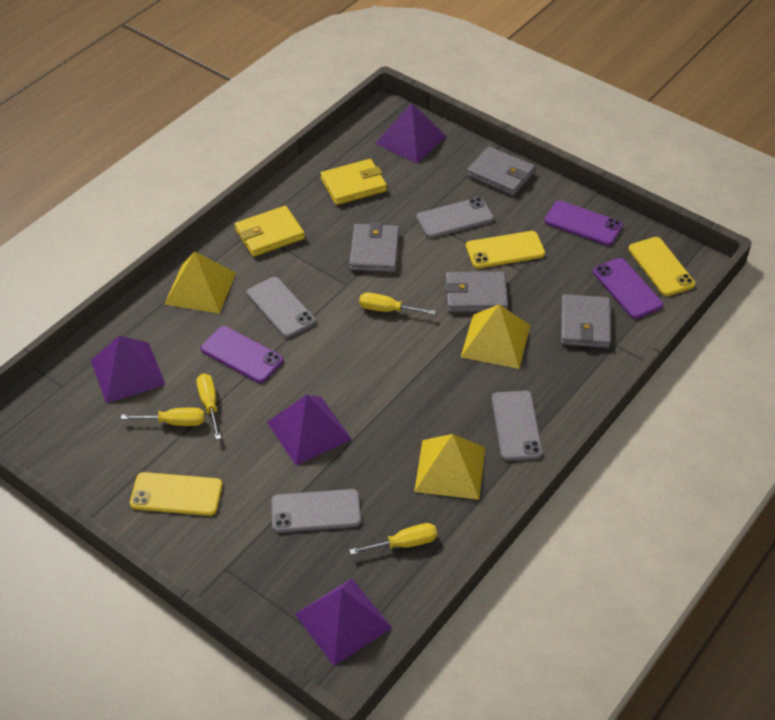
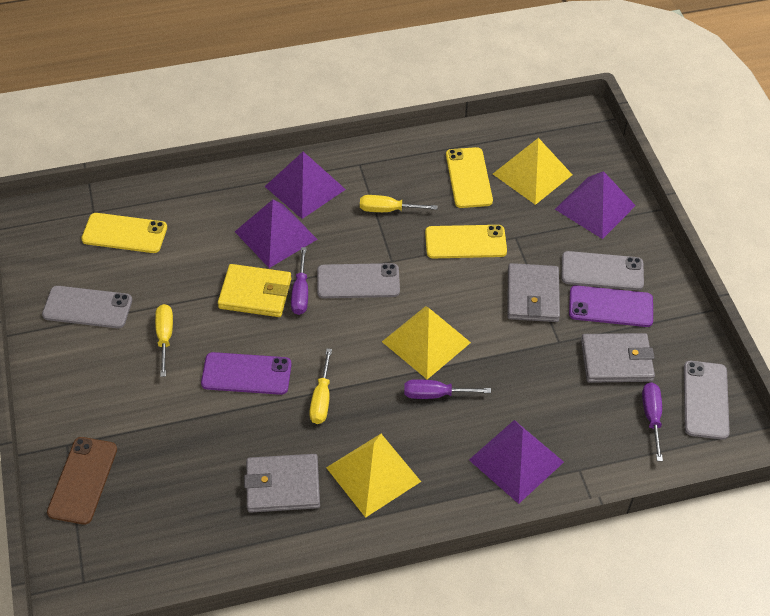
brown phone: none = 0 -> [47,437,117,525] = 1
grey wallet: [349,222,399,272] [445,272,508,312] [467,147,535,196] [561,294,611,348] = 4 -> [244,454,320,513] [507,263,560,322] [581,333,655,383] = 3
purple phone: [201,326,283,383] [544,201,623,246] [593,258,663,319] = 3 -> [201,352,292,395] [569,285,653,327] = 2
purple screwdriver: none = 0 -> [291,247,308,315] [404,379,491,399] [642,382,663,461] = 3
yellow screwdriver: [121,408,205,426] [197,374,221,440] [349,523,437,555] [359,293,436,315] = 4 -> [155,304,173,377] [309,349,332,424] [360,195,438,212] = 3
yellow wallet: [235,206,305,257] [320,159,387,205] = 2 -> [218,264,292,317] = 1

